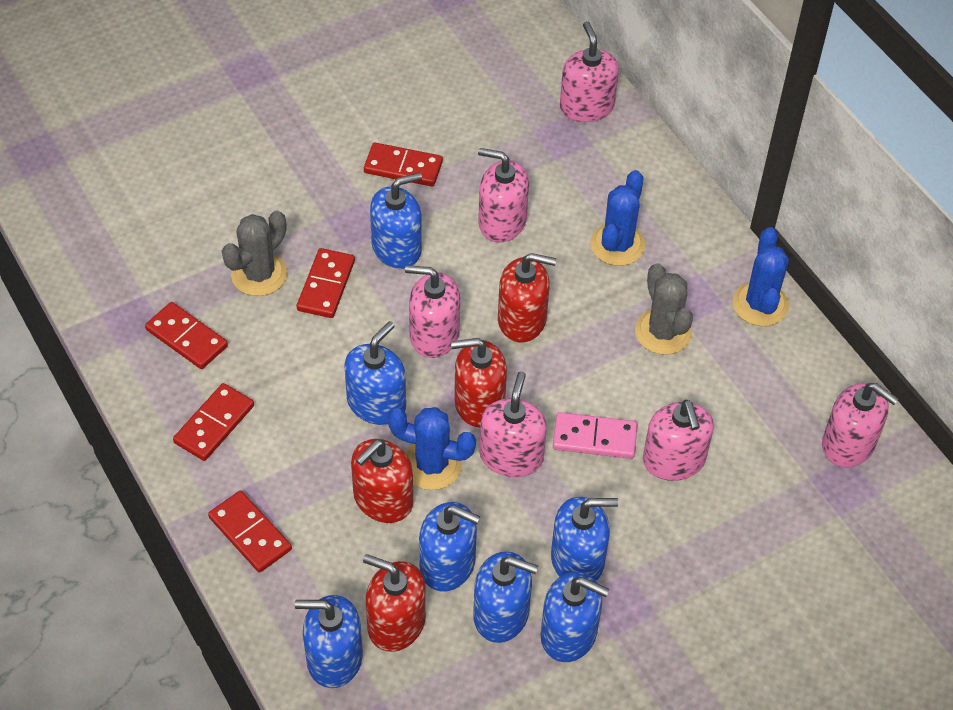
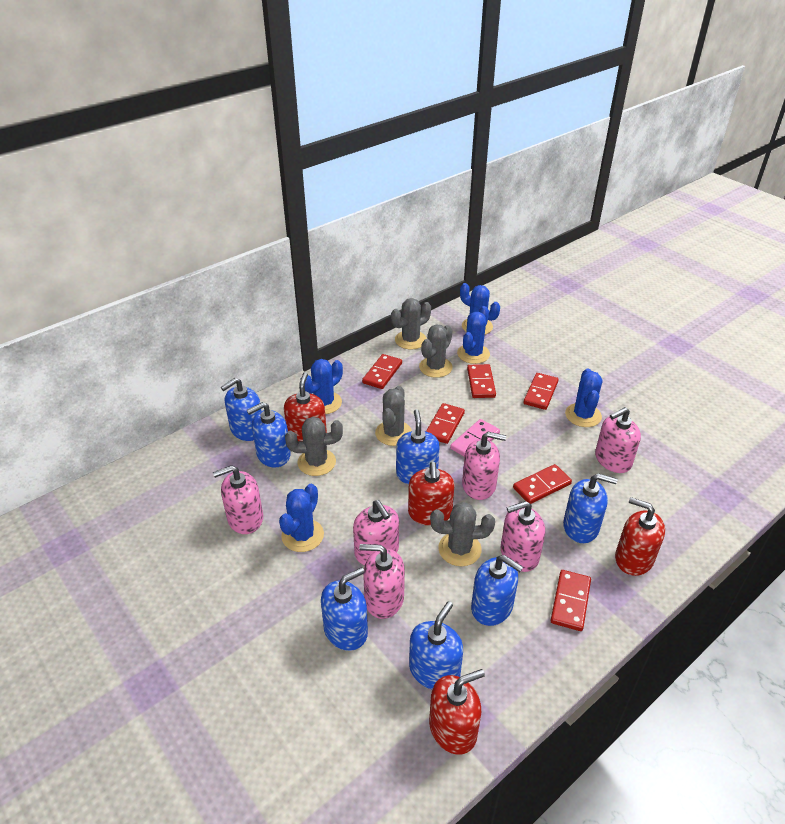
blue cactus: [388,407,476,490] [590,170,645,266] [733,227,789,326] = 3 -> [279,484,324,552] [300,359,343,414] [457,306,490,364] [460,283,500,335] [565,369,602,427] = 5
grey cactus: [222,211,287,296] [635,263,693,355] = 2 -> [285,417,343,476] [375,386,412,446] [391,298,431,350] [419,324,453,378] [430,502,495,566] = 5
red domino: [145,302,228,369] [173,383,254,461] [208,491,292,573] [297,248,355,318] [364,142,443,187] = 5 -> [362,354,402,389] [426,403,465,444] [467,364,496,398] [513,464,572,504] [524,373,558,410] [551,570,591,631] = 6

